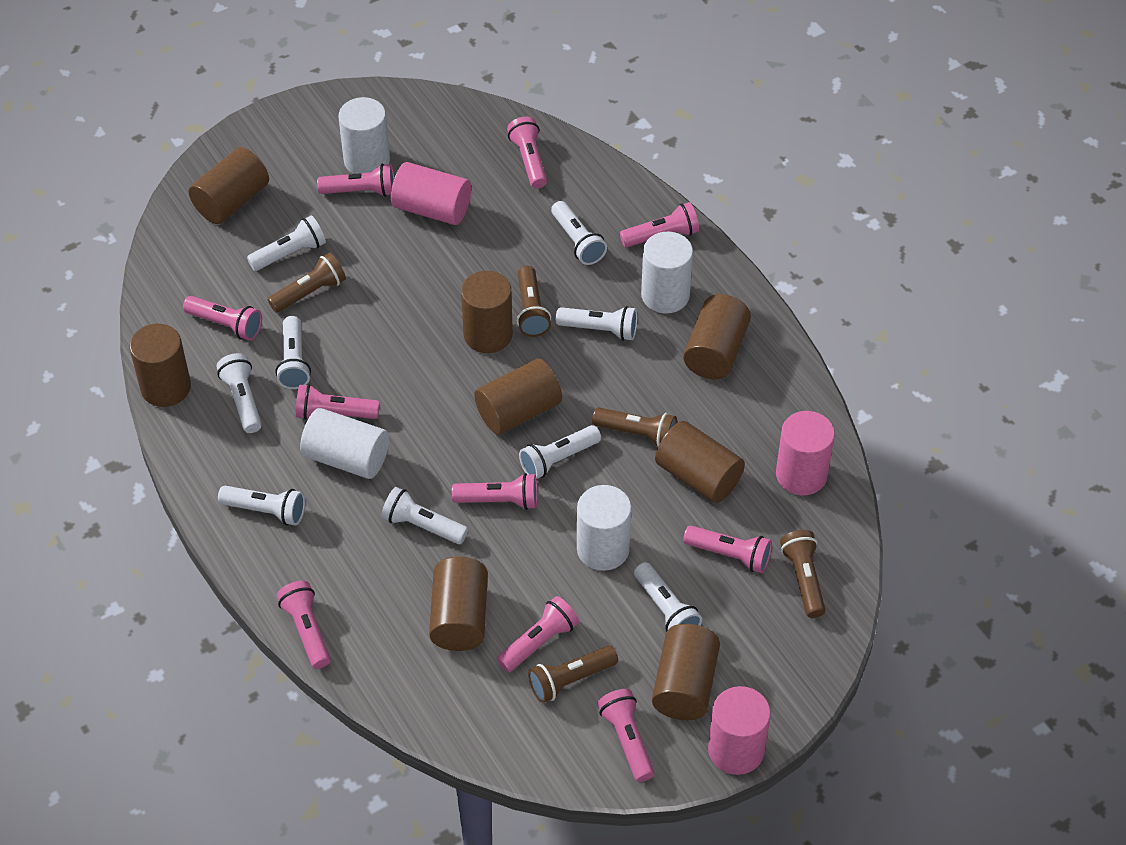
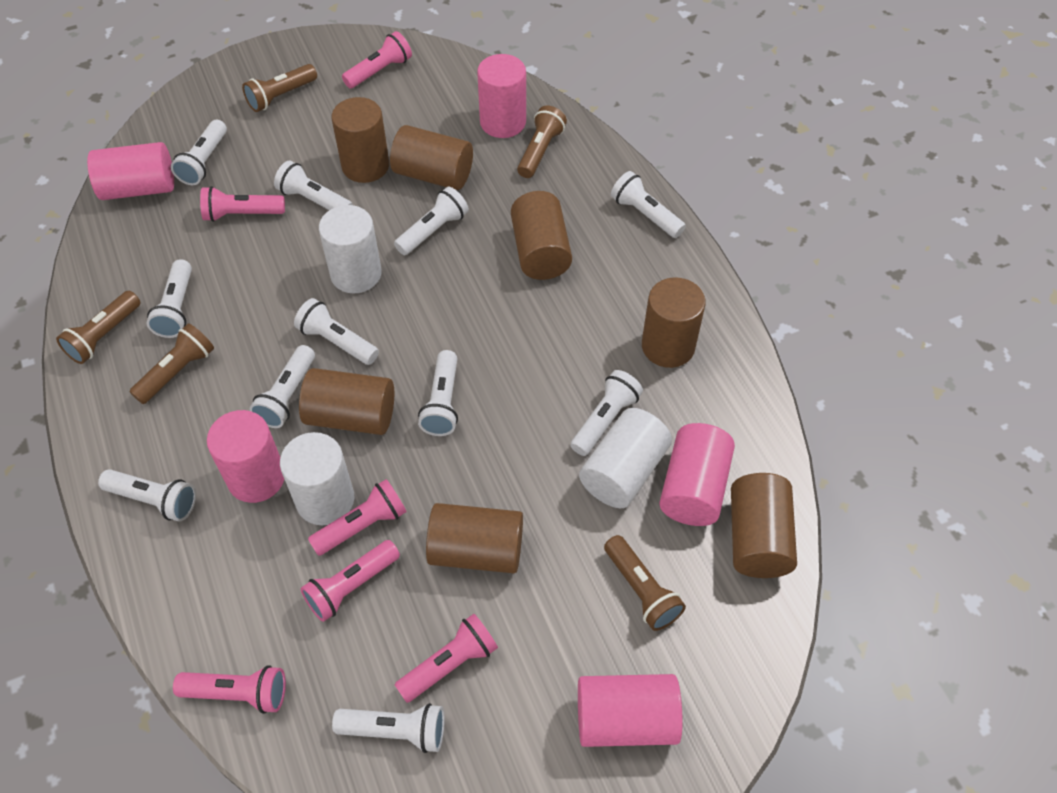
brown cylinder: [129,324,191,407] [189,147,269,224] [429,557,488,651] [461,271,513,353] [474,359,562,435] [652,624,720,720] [655,421,745,503] [683,294,751,379] = 8 -> [299,368,394,435] [332,97,389,183] [390,125,473,190] [426,503,523,573] [511,191,572,280] [642,277,706,368] [731,473,797,578] = 7
pink cylinder: [391,162,471,225] [708,686,771,775] [776,411,835,495] = 3 -> [87,142,174,200] [207,410,285,503] [477,54,526,138] [578,674,683,747] [659,423,735,526] = 5
pink flashlight: [183,296,262,341] [277,581,331,669] [296,384,380,420] [317,164,394,197] [452,473,538,510] [497,596,579,672] [507,117,547,189] [598,689,654,782] [620,202,699,247] [683,526,772,573] = 10 -> [173,665,286,714] [200,186,285,222] [300,540,400,622] [308,479,407,556] [342,31,412,89] [395,614,498,703] = 6
white cylinder: [300,408,389,479] [339,97,390,174] [577,485,631,571] [641,232,693,313] = 4 -> [280,432,354,525] [319,205,382,294] [579,408,672,508] = 3
white flashlight: [217,353,262,433] [218,486,305,526] [247,215,326,271] [275,316,311,389] [381,487,468,544] [519,425,601,479] [551,201,607,265] [556,306,637,341] [634,562,702,632] = 9 -> [98,469,196,522] [147,259,192,338] [171,120,227,185] [249,345,315,428] [274,161,353,210] [294,298,379,365] [332,703,444,753] [394,187,469,255] [418,350,458,436] [570,370,643,456] [611,171,686,238] = 11

